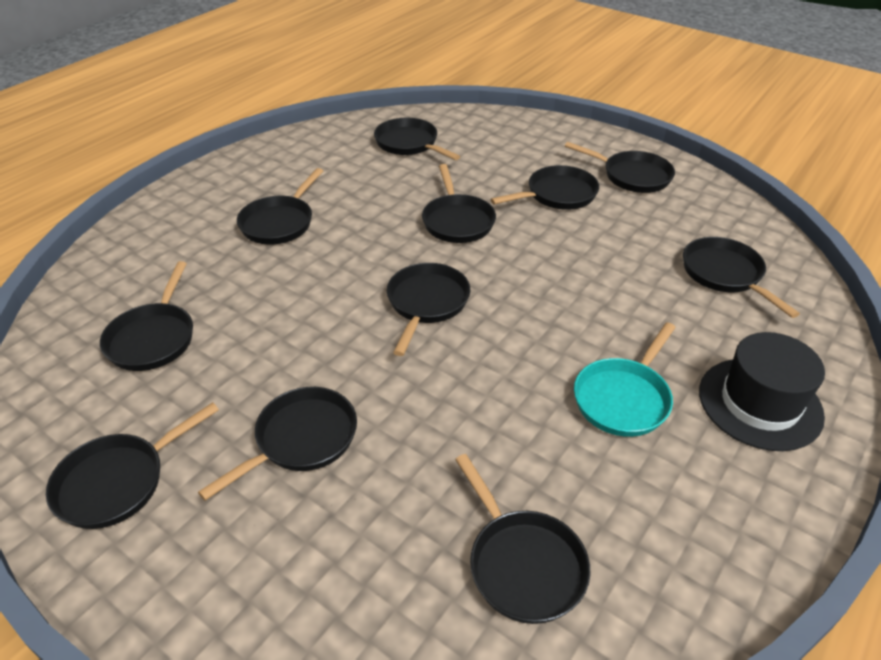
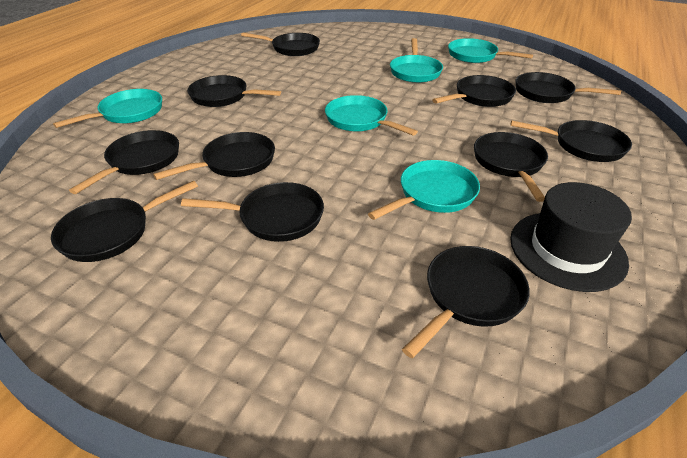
turquoise pan: [574,322,676,437] = 1 -> [53,89,162,128] [325,95,418,136] [368,160,480,220] [390,38,443,83] [448,38,533,63] = 5

